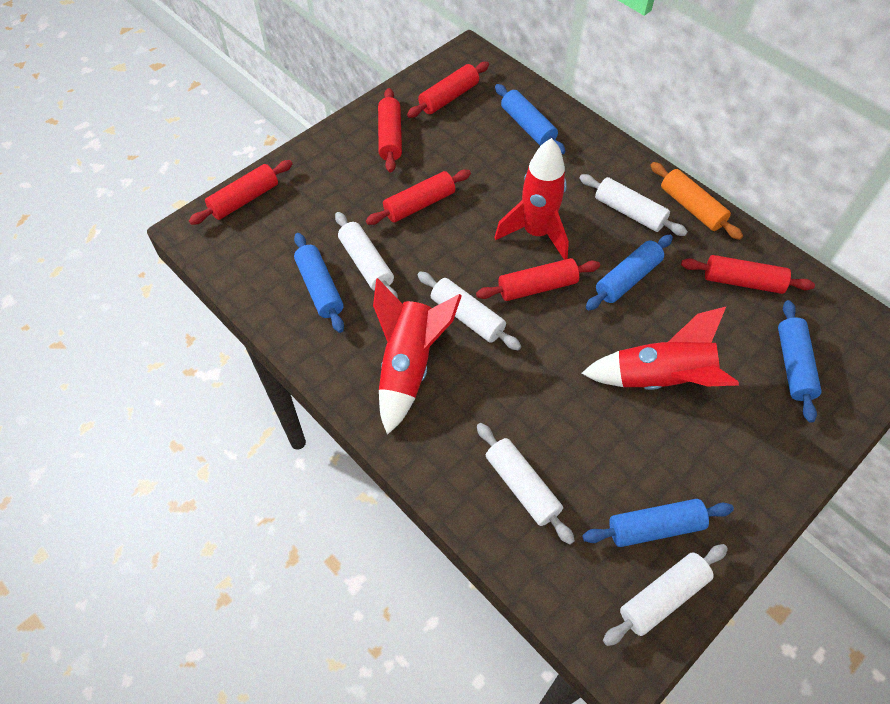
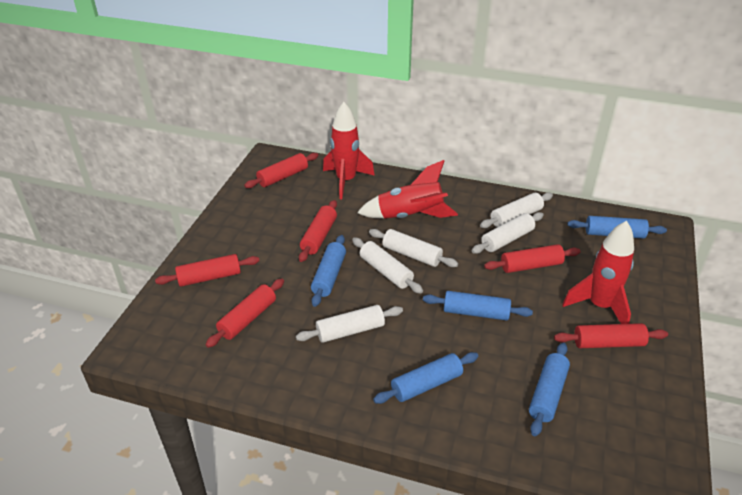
orange rolling pin: [650,162,743,240] = 1 -> none = 0

